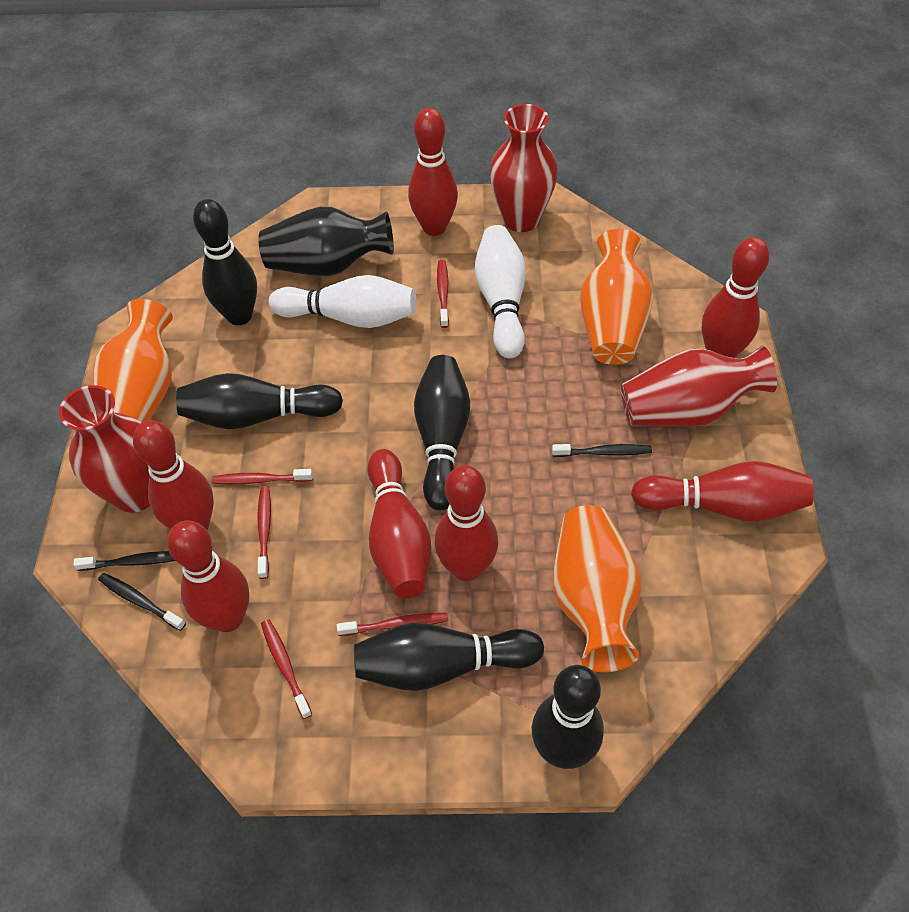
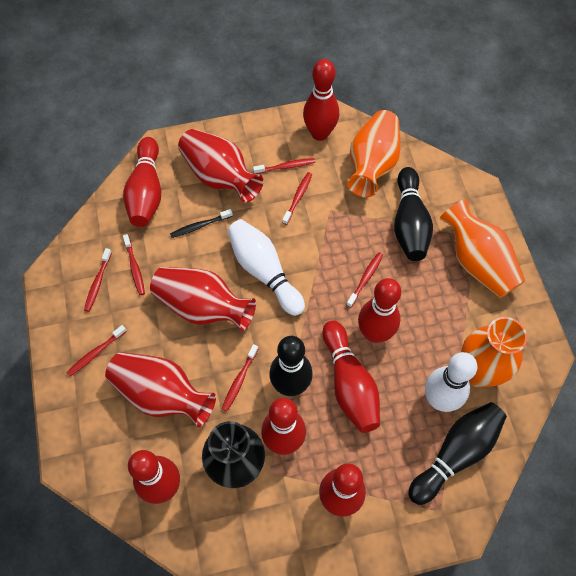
black bowling pin: [176,373,343,429] [193,199,257,325] [354,623,544,691] [414,355,470,510] [532,665,604,769] = 5 -> [269,336,313,396] [394,167,433,261] [408,402,507,505] = 3
black toothbrush: [73,551,175,571] [98,573,186,631] [552,444,652,457] = 3 -> [170,209,233,238] = 1
red toothbrush: [212,469,313,485] [257,486,271,579] [261,619,312,719] [337,613,448,636] [437,260,449,328] = 5 -> [66,325,126,376] [84,248,112,312] [123,234,145,295] [222,344,258,411] [253,158,315,174] [282,172,312,225] [346,252,383,307] = 7

